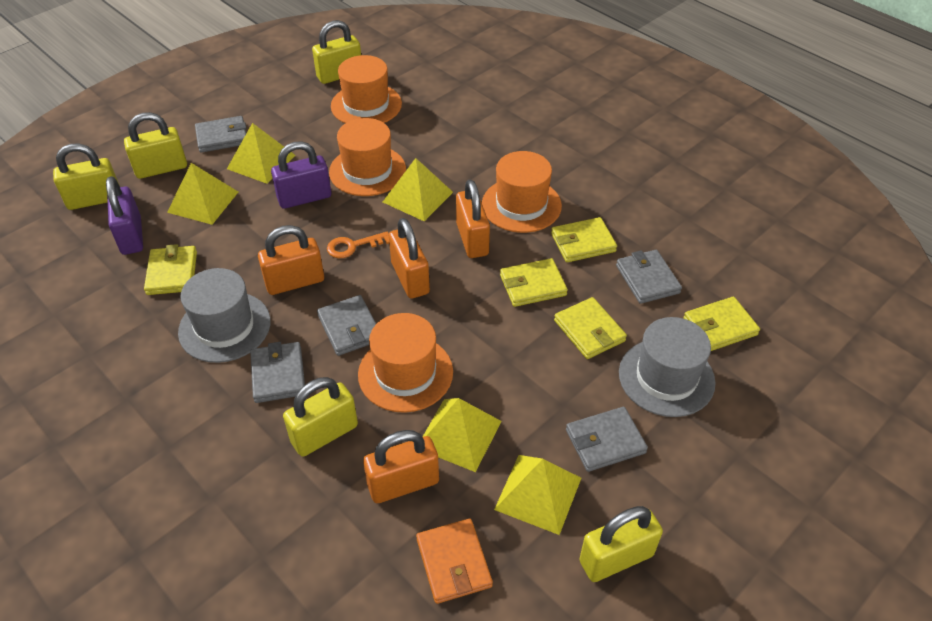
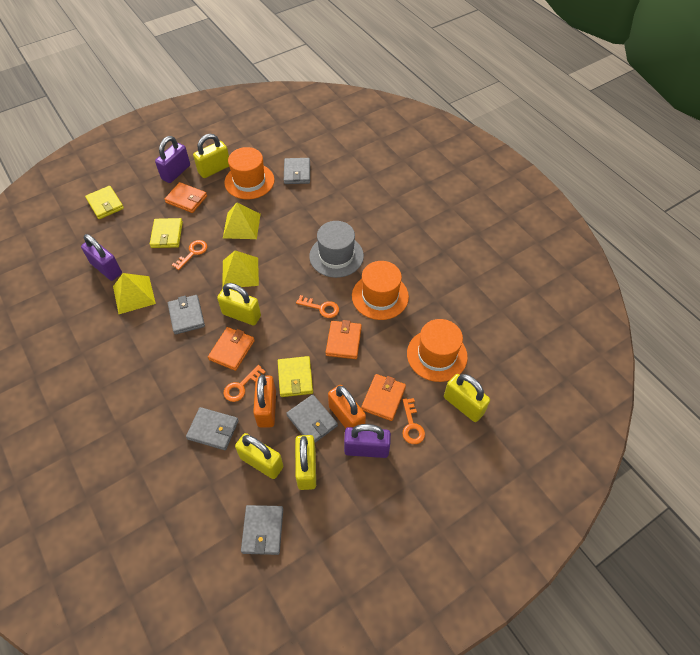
grey hat: [178,268,271,363] [619,317,716,417] = 2 -> [309,221,364,278] = 1
orange hat: [329,118,406,196] [331,55,402,123] [358,313,453,413] [482,151,562,233] = 4 -> [224,147,275,199] [352,261,409,320] [407,319,468,382] = 3
orange key: [327,232,389,258] = 1 -> [172,240,207,270] [224,365,266,402] [296,295,339,318] [402,398,425,444] = 4
orange padlock: [258,225,324,295] [363,430,439,503] [389,218,430,299] [456,180,490,258] = 4 -> [253,375,276,428] [328,385,366,428] = 2
orange wallet: [416,519,493,604] = 1 -> [164,182,207,213] [208,327,255,371] [326,320,362,359] [361,374,406,421] = 4
purple padlock: [106,176,143,255] [271,141,331,209] = 2 -> [81,234,122,281] [155,136,190,183] [344,424,391,458] = 3
yellow pyramid: [167,163,238,225] [227,123,296,184] [383,158,453,221] [423,398,502,472] [494,455,581,535] = 5 -> [113,273,156,314] [222,251,259,289] [223,203,261,239] = 3
yellow wallet: [144,244,197,295] [500,258,568,307] [551,217,617,262] [554,297,627,359] [683,296,760,351] = 5 -> [85,186,124,219] [150,218,183,248] [278,356,313,397] = 3

